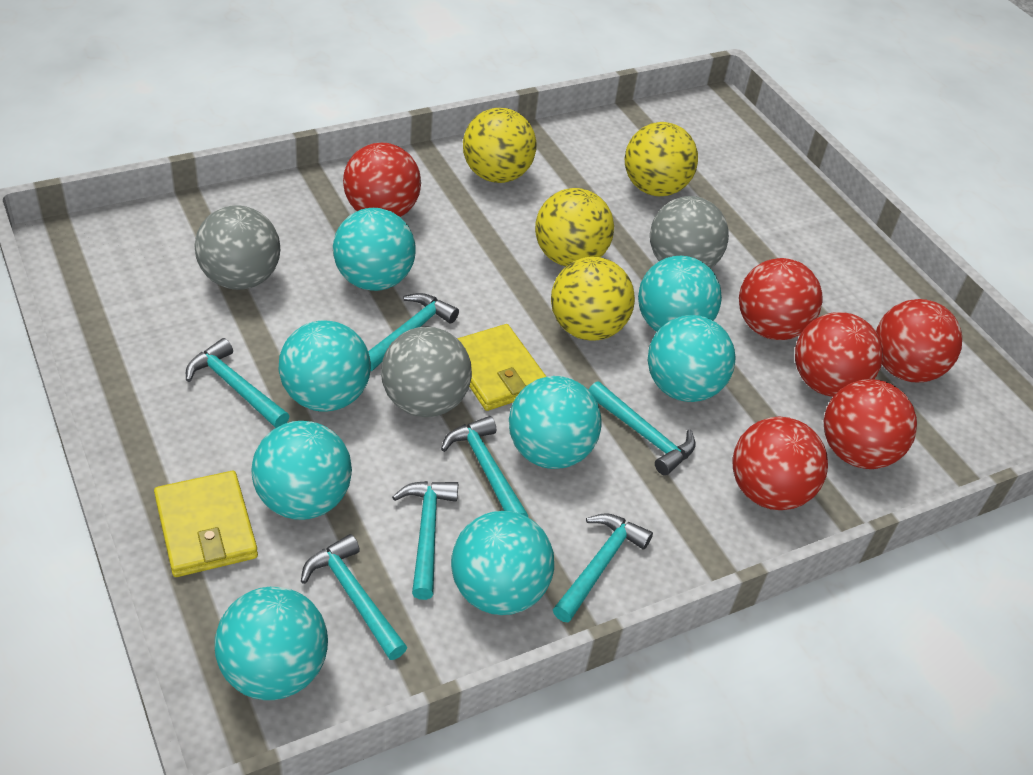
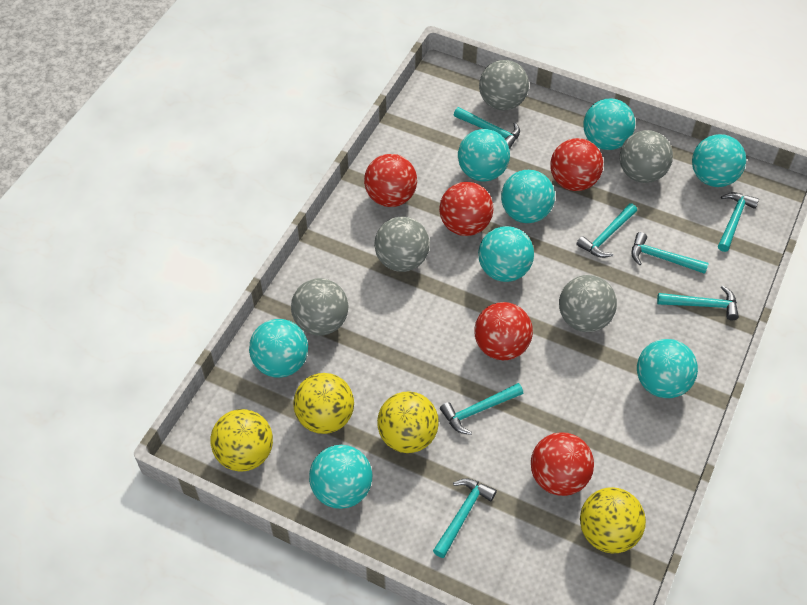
grey ball: [194,205,280,290] [381,327,472,417] [650,196,729,268] = 3 -> [291,278,348,336] [374,217,430,272] [479,60,529,110] [559,275,617,332] [620,130,673,183] = 5
red ball: [343,143,421,217] [732,416,828,510] [739,258,823,340] [795,312,883,397] [824,379,917,469] [876,299,962,382] = 6 -> [364,154,417,207] [439,182,493,236] [474,302,533,360] [531,432,594,496] [550,138,603,191] = 5
yellow wallet: [154,471,258,577] [457,324,547,411] = 2 -> none = 0

